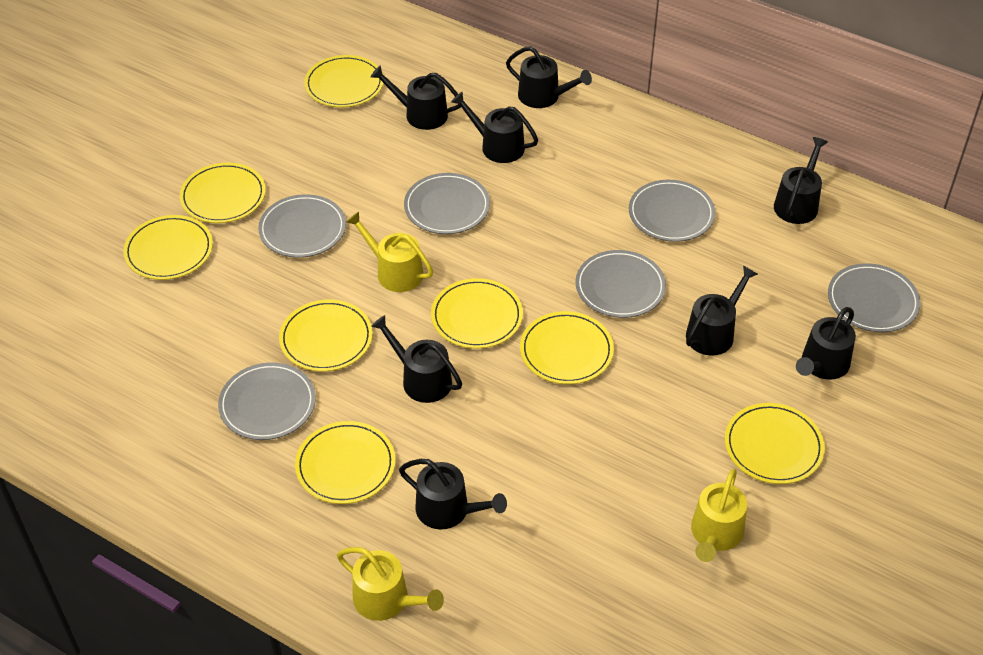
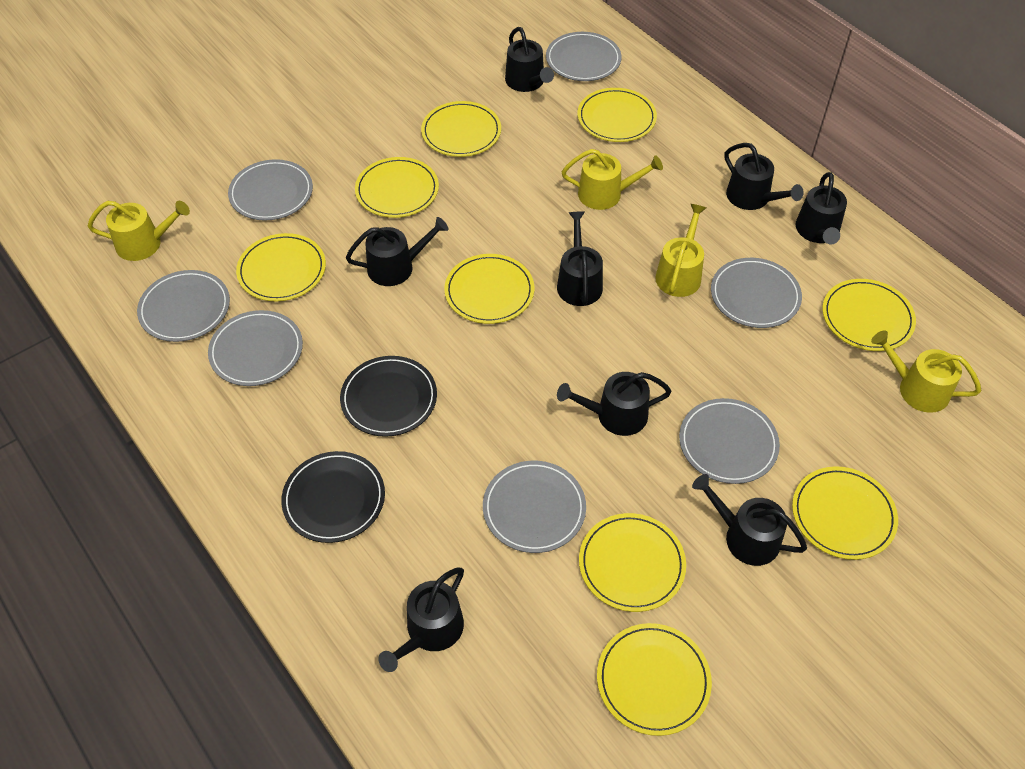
black plate: none = 0 -> [281,451,385,543] [340,356,437,437] = 2
grey plate: [218,363,316,440] [258,194,346,258] [404,173,490,234] [575,250,666,318] [629,180,715,242] [828,263,921,332] = 6 -> [137,270,230,342] [208,310,303,386] [228,159,313,220] [483,461,586,553] [546,32,621,81] [679,398,780,484] [711,258,802,328] = 7
yellow plate: [123,215,213,280] [179,163,266,223] [279,300,373,372] [295,421,396,504] [304,55,384,107] [431,278,523,349] [520,311,614,384] [725,403,825,484] = 8 -> [236,233,326,301] [355,157,439,218] [421,101,501,157] [444,254,534,324] [578,88,657,142] [579,513,686,612] [597,623,712,736] [792,466,898,560] [822,279,916,351] = 9
yellow watering can: [337,547,444,621] [346,211,433,292] [691,469,747,562] = 3 -> [87,201,190,261] [562,149,663,210] [655,204,706,297] [871,330,981,413] = 4

